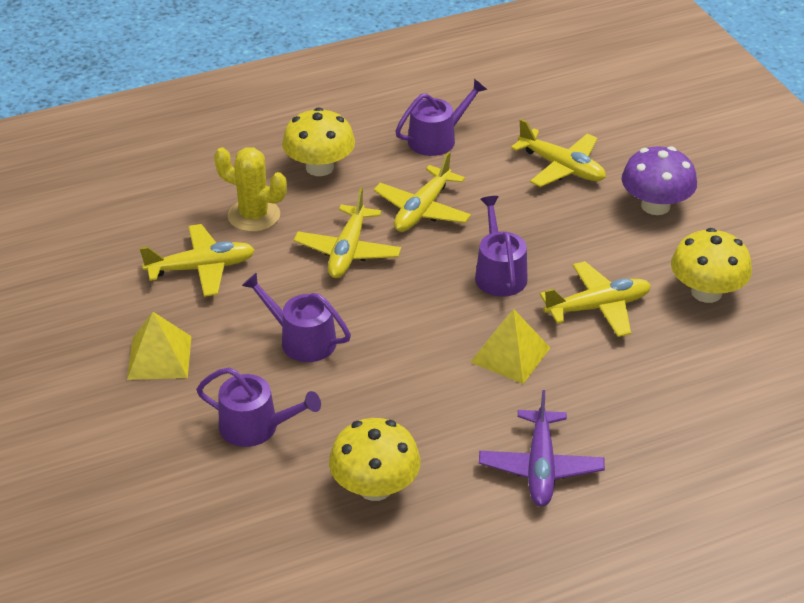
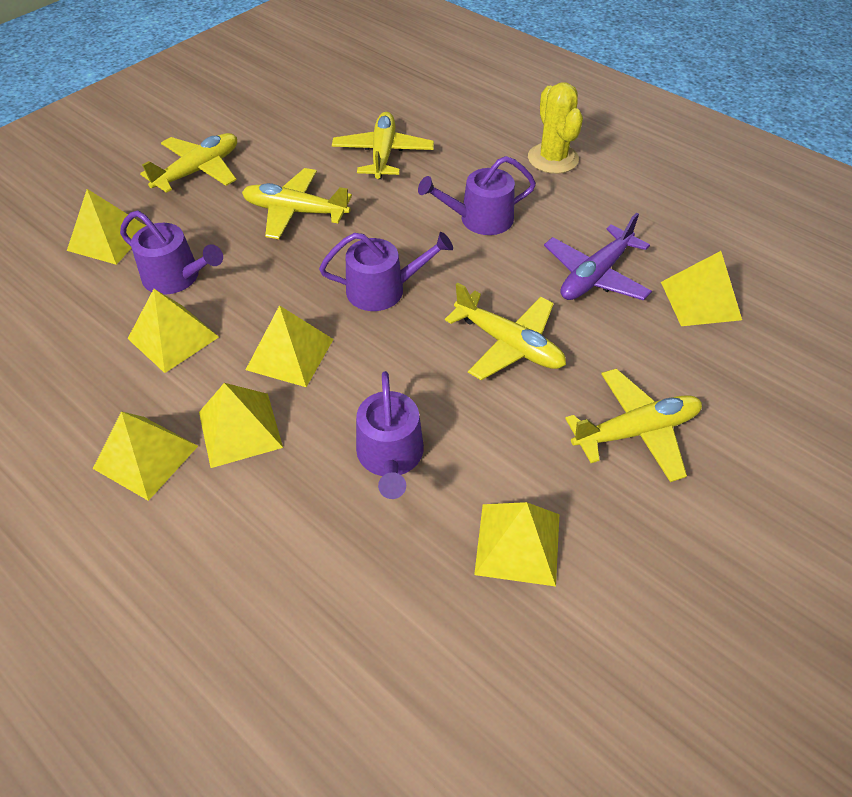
purple mushroom: [621,146,697,215] = 1 -> none = 0
yellow mushroom: [282,107,355,176] [329,418,421,501] [671,228,752,303] = 3 -> none = 0
yellow pyramid: [127,312,192,380] [471,309,550,384] = 2 -> [67,189,146,265] [93,411,198,501] [128,289,219,373] [199,383,283,468] [246,305,334,387] [474,502,559,586] [661,251,742,326] = 7

